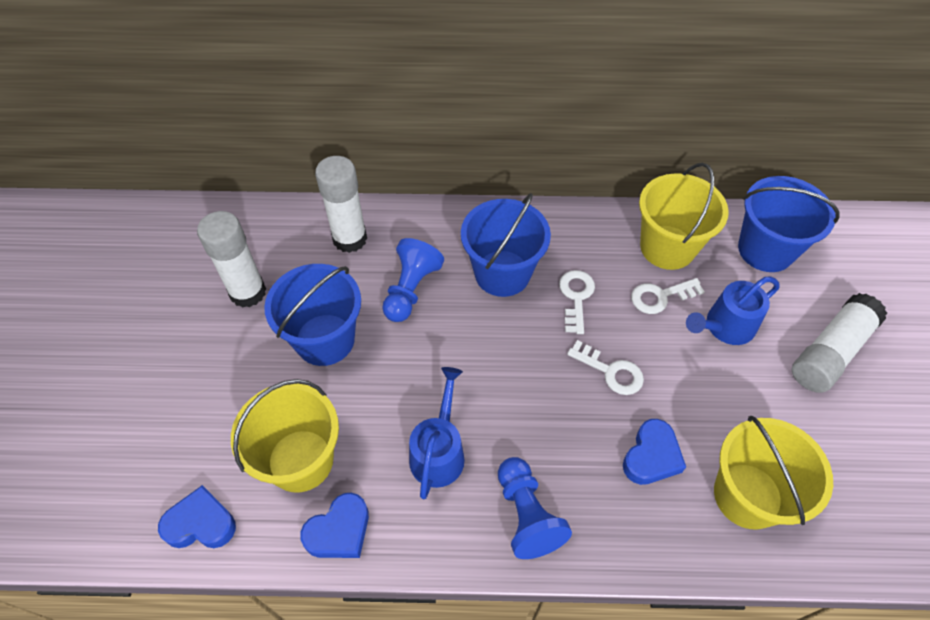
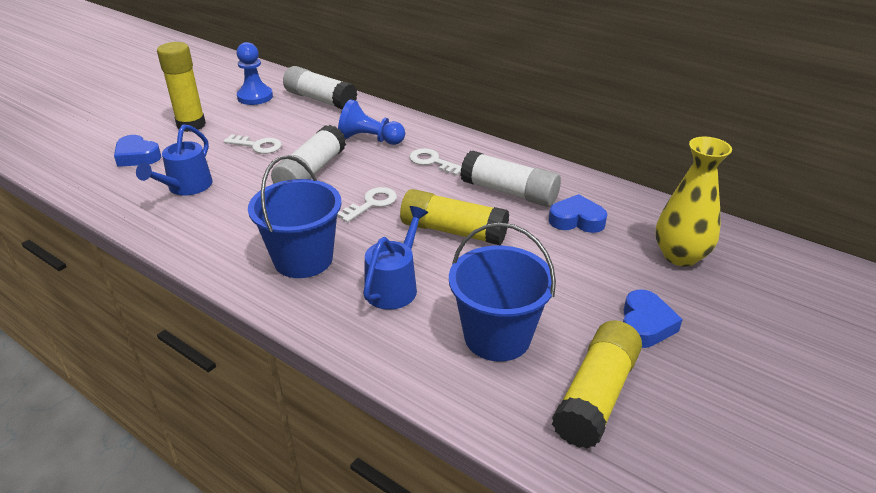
blue bucket: [264,264,361,366] [461,193,551,297] [738,176,840,272] = 3 -> [248,155,342,278] [449,222,556,362] = 2
yellow bucket: [231,379,339,493] [639,163,729,270] [714,416,833,529] = 3 -> none = 0
yellow glue stick: none = 0 -> [157,42,206,132] [400,189,509,245] [552,321,642,449] = 3
yellow vase: none = 0 -> [655,137,732,266] = 1

